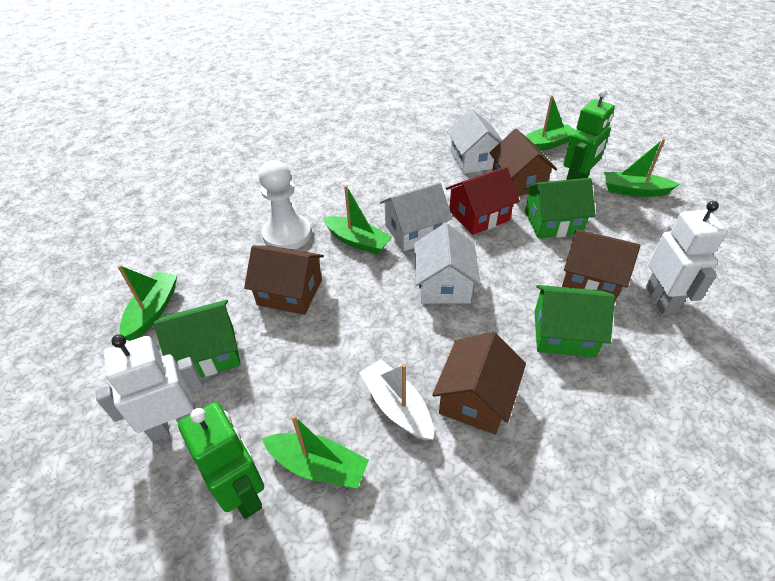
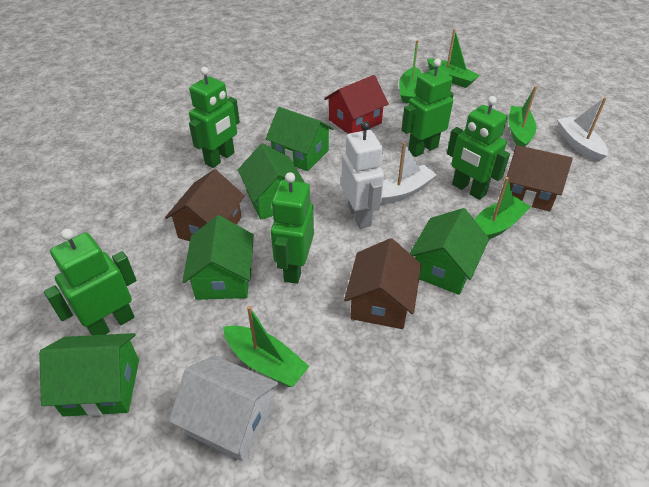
brown house: [244,245,324,315] [432,332,526,435] [490,129,557,196] [562,229,641,302] = 4 -> [165,169,245,241] [344,238,421,329] [507,145,573,212] = 3
green house: [154,300,241,377] [525,178,596,239] [534,285,615,358] = 3 -> [39,333,139,417] [182,215,254,300] [238,143,305,219] [265,107,334,171] [410,208,489,295] = 5
green robot: [178,402,264,519] [563,89,615,180] = 2 -> [44,229,137,335] [189,67,240,168] [271,172,314,284] [401,59,454,157] [447,96,510,200] = 5
white boat: [359,360,433,441] = 1 -> [381,142,437,205] [557,97,608,162] = 2
white house: [380,182,453,251] [414,223,481,304] [447,108,502,174] = 3 -> [169,355,278,461] = 1
white pawn: [259,160,312,250] = 1 -> none = 0
white robot: [95,334,204,442] [646,201,727,315] = 2 -> [341,121,384,229] = 1

